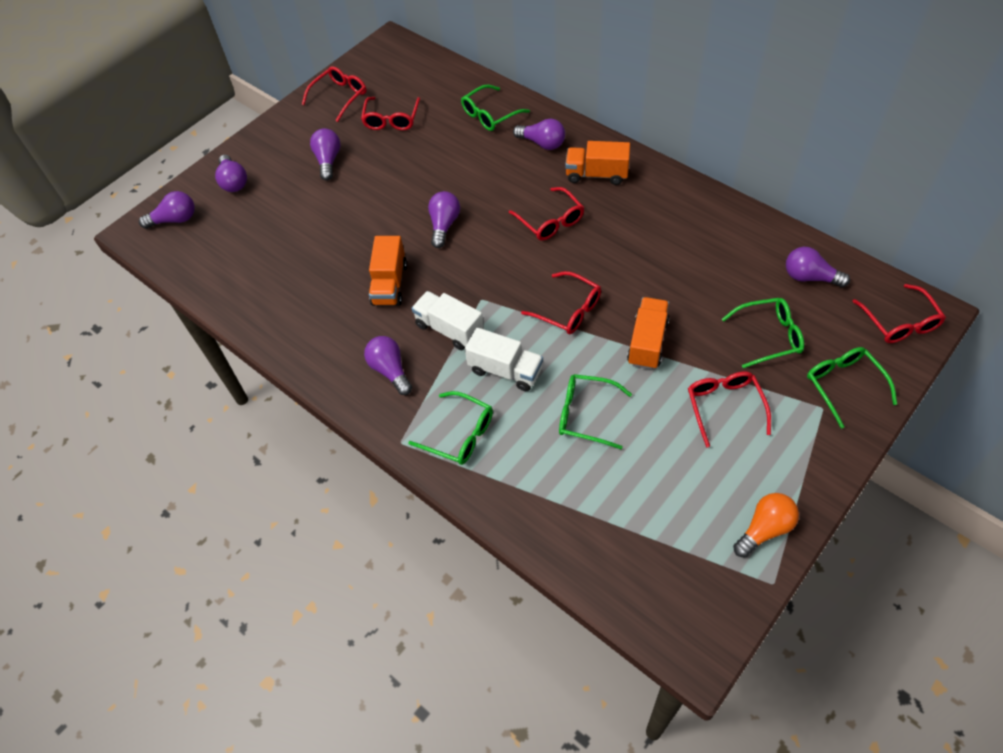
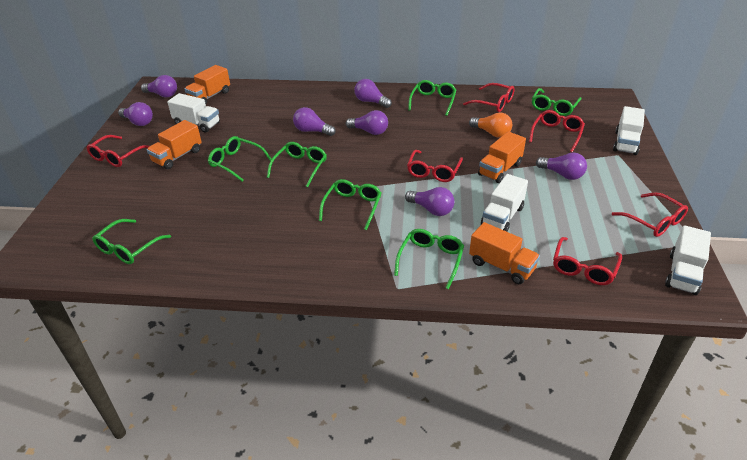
green glasses: [408,391,493,465] [461,84,530,131] [559,374,632,449] [722,298,804,368] [807,347,897,429] = 5 -> [92,219,171,264] [208,136,272,182] [267,142,327,187] [319,179,382,230] [394,229,464,289] [408,80,456,116] [532,88,582,116] = 7
orange truck: [369,236,407,306] [565,141,630,185] [627,297,669,370] = 3 -> [147,120,202,169] [185,65,230,104] [469,222,540,284] [478,131,526,183] = 4
white truck: [411,291,484,350] [465,327,543,391] = 2 -> [167,93,220,133] [481,174,528,232] [613,106,645,155] [665,225,711,295] = 4

